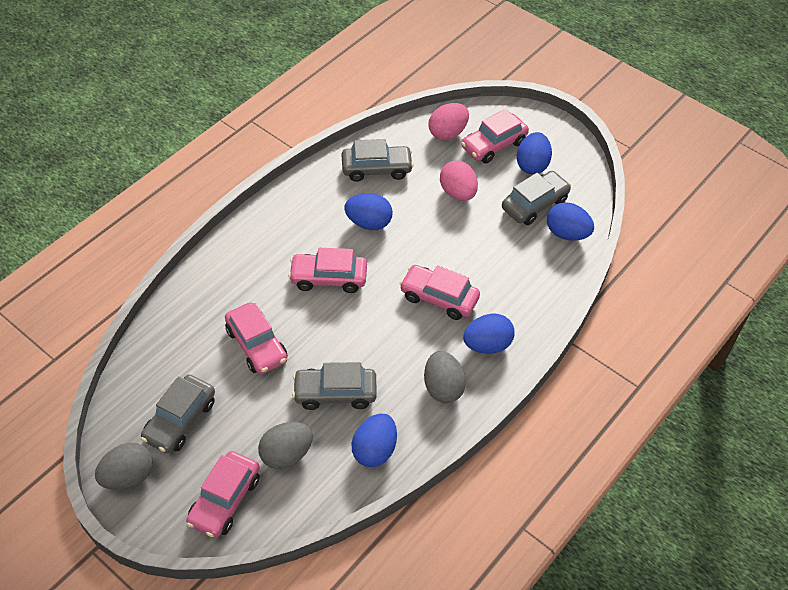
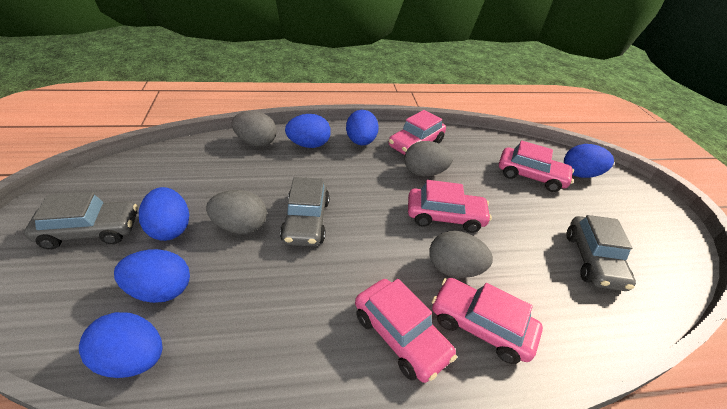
blue egg: [344,193,393,230] [352,414,397,467] [463,314,515,354] [517,132,552,175] [547,202,594,240] = 5 -> [79,312,162,378] [114,249,190,303] [139,187,189,241] [285,114,331,148] [346,110,379,145] [564,144,614,178] = 6
grey car: [141,375,215,453] [292,362,377,410] [342,139,414,182] [502,171,571,225] = 4 -> [24,192,138,249] [280,177,330,246] [567,215,636,291] = 3
grey egg: [95,443,153,490] [258,422,313,469] [424,351,466,403] = 3 -> [206,190,267,234] [232,111,277,147] [404,141,452,177] [429,231,493,278] = 4
pink egg: [428,103,469,140] [440,160,478,201] = 2 -> none = 0

